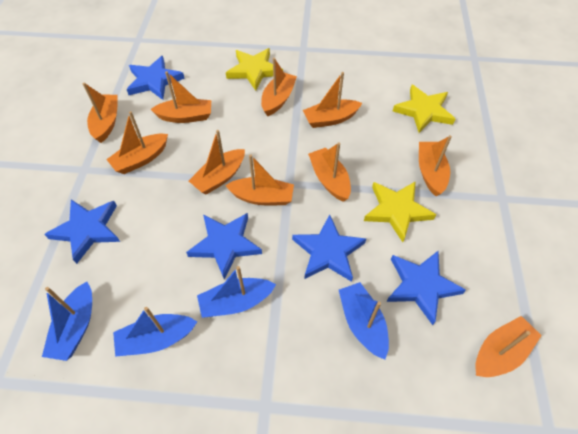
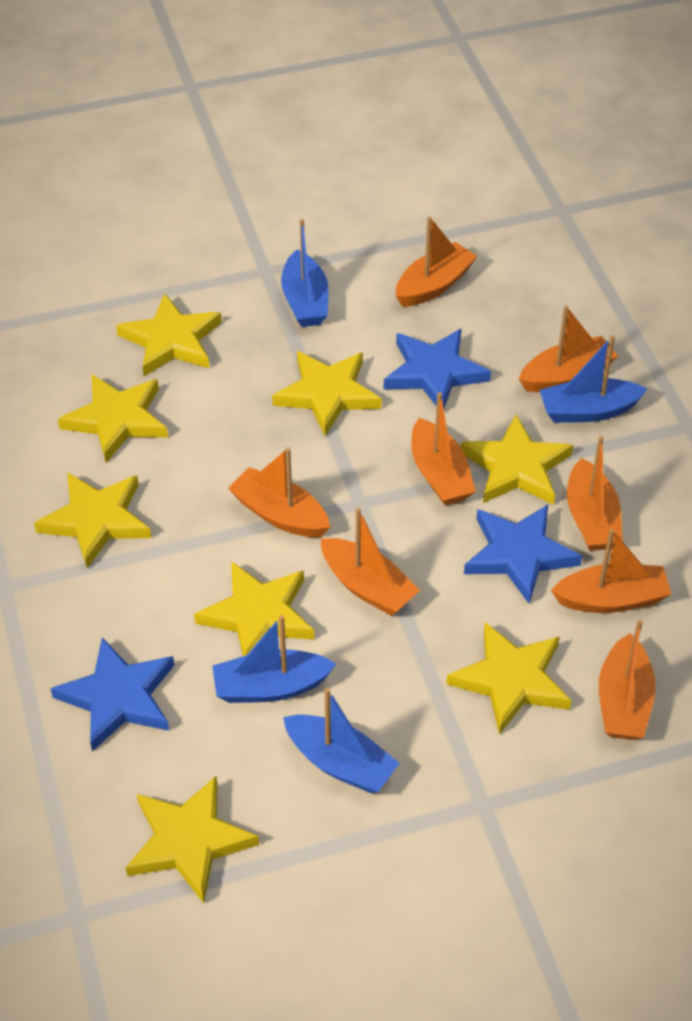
blue star: [44,199,120,264] [127,56,185,100] [186,213,262,280] [292,214,366,282] [387,251,466,325] = 5 -> [50,637,174,751] [384,329,491,409] [464,505,582,603] = 3
orange boat: [82,82,118,143] [106,111,168,174] [150,71,211,123] [189,130,245,195] [225,154,294,205] [261,58,297,116] [303,72,362,128] [308,142,351,202] [419,135,452,196] [475,316,542,377] = 10 -> [228,448,330,537] [321,508,420,616] [396,216,477,307] [411,392,476,506] [519,306,618,392] [551,529,671,613] [567,436,622,551] [599,620,656,740] = 8
yellow star: [226,48,283,91] [364,181,436,242] [393,85,455,133] = 3 -> [34,472,151,568] [58,375,168,463] [116,294,222,376] [126,776,259,903] [194,561,314,656] [272,351,382,436] [446,622,571,734] [461,415,573,505] = 8

